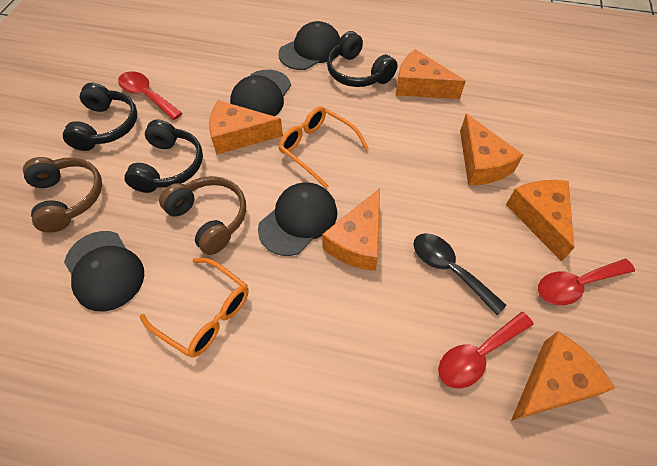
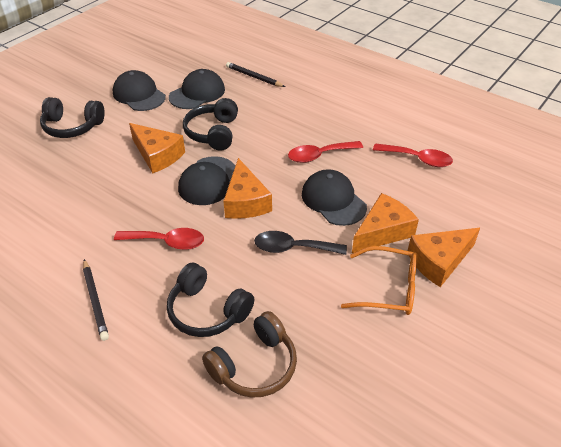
black pencil: none = 0 -> [83,259,109,341] [226,62,285,87] = 2
brown headphones: [23,157,102,233] [159,176,246,255] = 2 -> [202,311,297,398] = 1
orange cheese: [209,100,283,155] [322,188,380,271] [396,49,466,99] [460,114,523,185] [506,180,575,262] [511,331,615,421] = 6 -> [129,123,185,173] [223,158,272,219] [352,193,419,253] [408,228,480,287] = 4
orange glasses: [140,258,249,358] [278,106,369,188] = 2 -> [341,246,417,315] = 1

